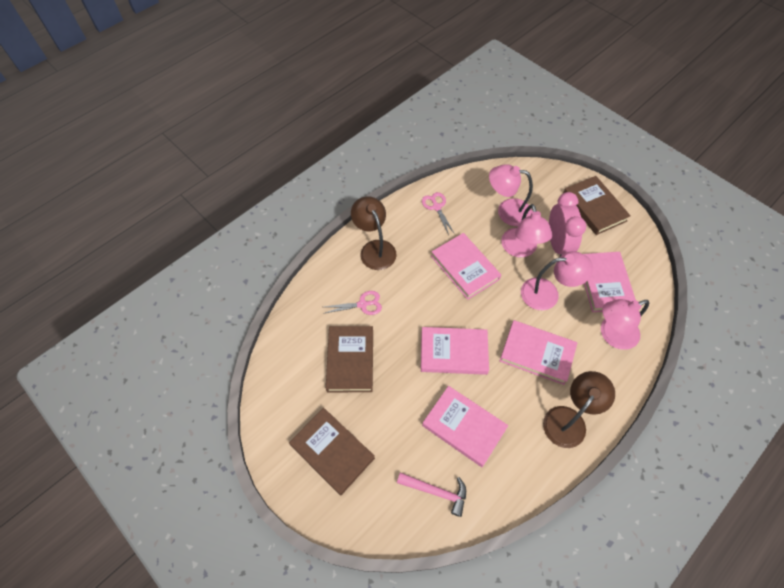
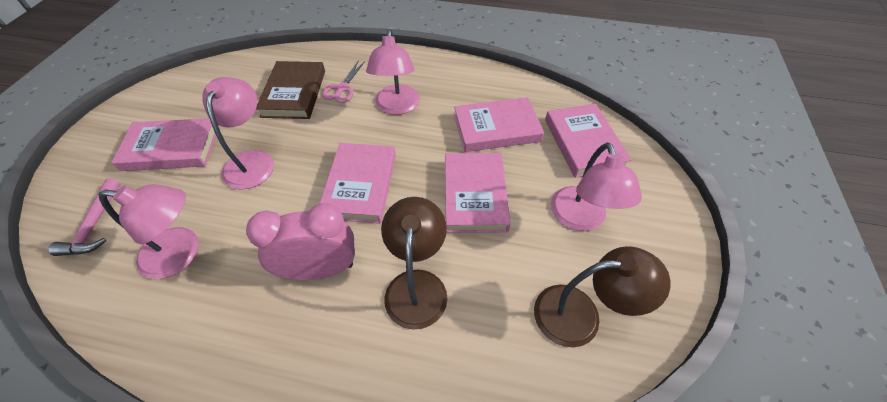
brown book: [289,408,375,496] [326,326,373,392] [563,176,631,235] = 3 -> [256,61,325,119] = 1
pink scissors: [325,291,382,315] [422,192,455,235] = 2 -> [322,60,365,103] = 1

